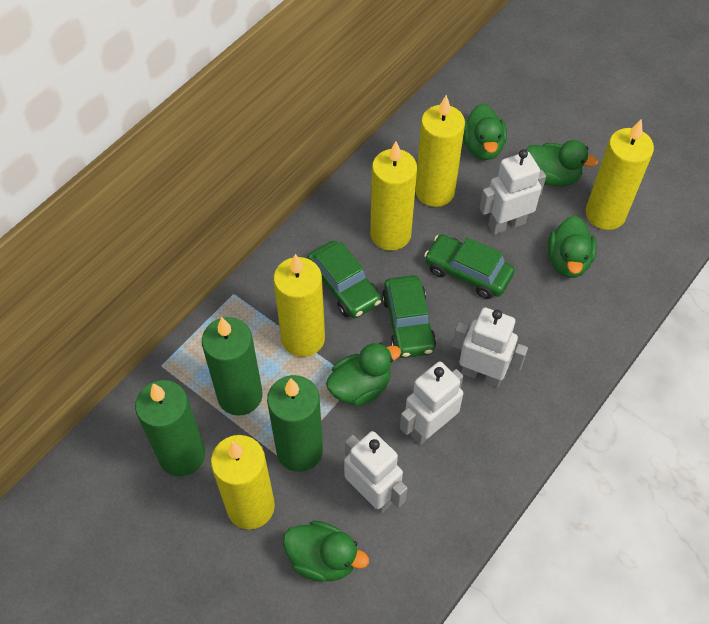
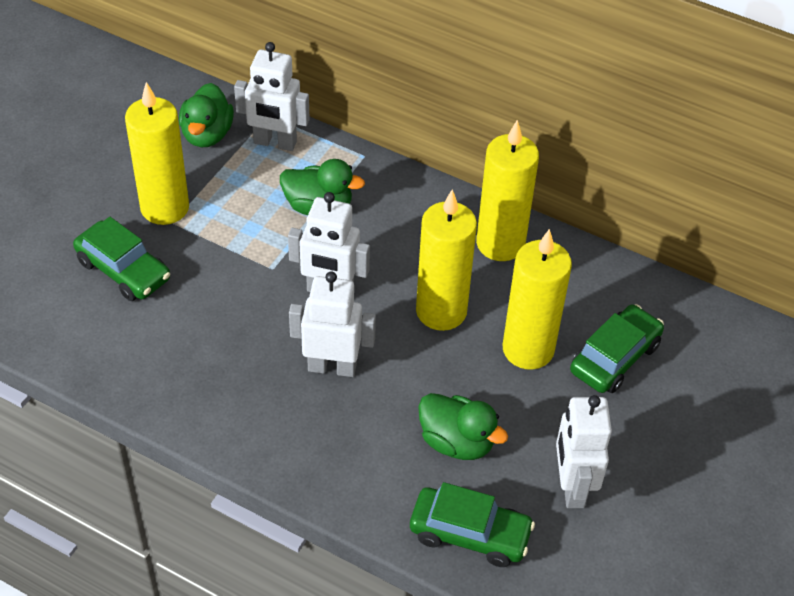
green candle: [135,380,205,476] [202,317,263,416] [267,375,323,472] = 3 -> none = 0
green duck: [283,521,369,582] [326,343,401,407] [463,103,507,160] [525,140,598,186] [547,216,597,278] = 5 -> [179,83,234,147] [280,159,365,215] [418,393,508,460] = 3
yellow candle: [211,435,275,529] [273,254,325,357] [370,141,417,251] [415,95,465,207] [586,119,654,230] = 5 -> [125,82,189,225] [416,189,477,331] [476,120,539,261] [503,229,572,370] = 4

